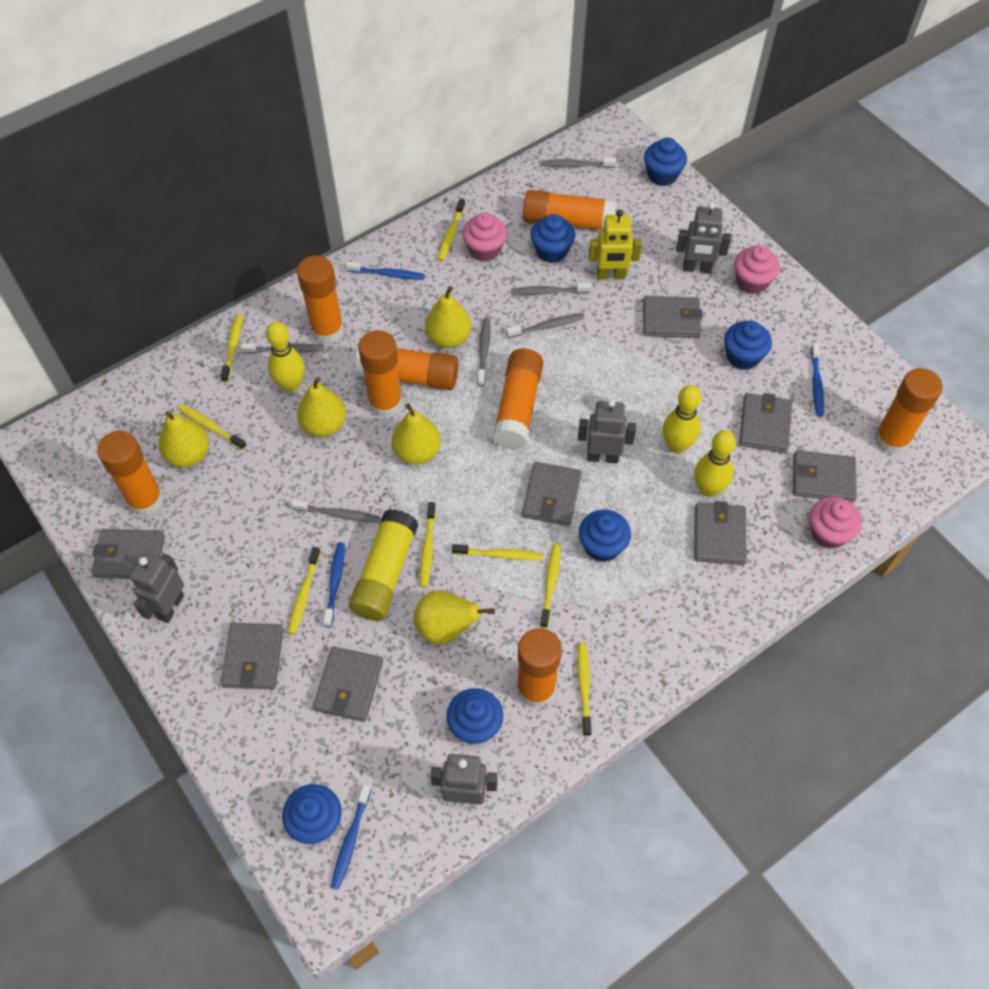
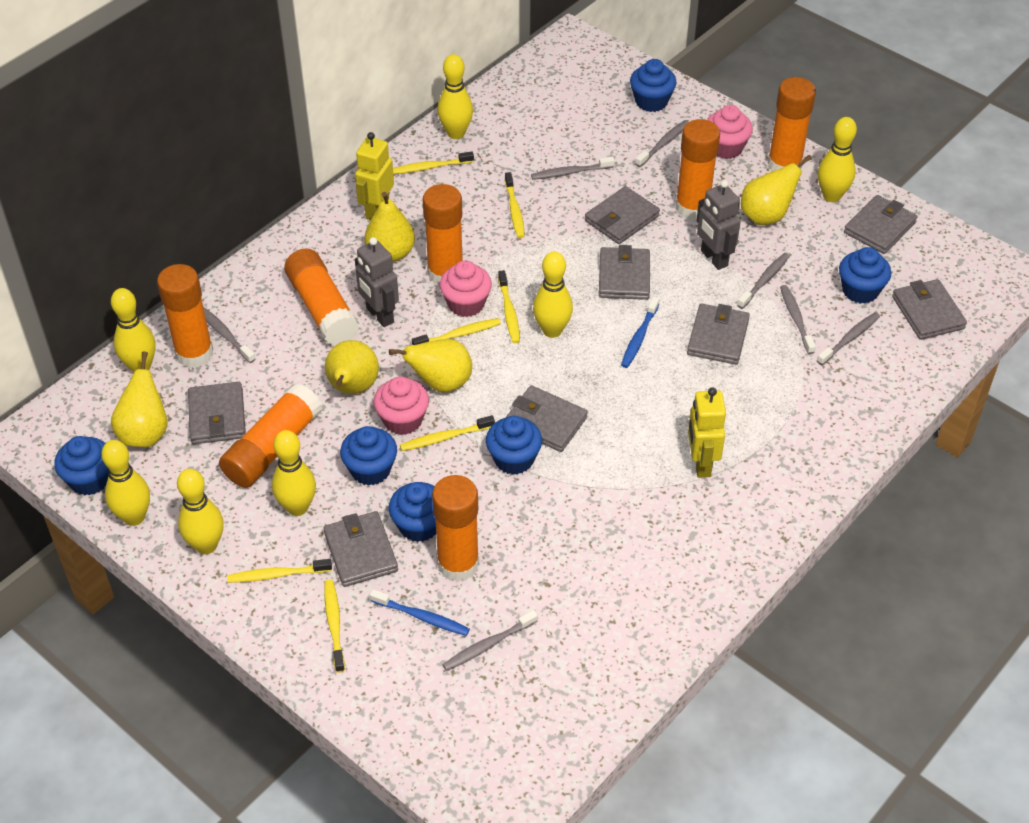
blue toothbrush: [323,542,345,627] [331,784,371,889] [346,262,425,280] [811,343,824,417] = 4 -> [370,589,470,636] [621,297,659,368] = 2
grey robot: [130,553,184,623] [430,754,498,805] [578,399,636,464] [676,202,731,273] = 4 -> [355,237,399,327] [696,180,741,270] = 2
grey toothbrush: [240,343,324,354] [291,500,380,523] [477,318,491,387] [506,313,585,338] [511,283,591,295] [542,158,616,168] = 6 -> [203,307,255,363] [442,610,538,671] [531,157,615,180] [635,120,688,167] [737,253,790,309] [780,285,816,354] [817,312,880,365] = 7
orange glue stick: [97,431,164,516] [297,256,344,344] [355,348,459,390] [358,330,403,418] [492,349,543,449] [517,628,562,708] [523,190,617,230] [874,368,943,455] = 8 -> [157,264,213,368] [219,383,322,488] [284,248,359,346] [423,184,463,286] [432,475,479,582] [675,119,720,220] [768,77,816,172] = 7
yellow bowling pin: [266,322,305,392] [663,385,702,453] [694,430,736,497] = 3 -> [101,440,150,526] [111,288,156,373] [177,469,224,554] [272,430,316,516] [437,54,473,139] [533,251,573,338] [818,117,857,202] = 7
yellow glue stick: [349,509,419,621] = 1 -> none = 0
yellow robot: [589,210,642,280] = 1 -> [355,132,394,220] [688,387,726,478] = 2
yellow toothbrush: [178,404,247,450] [220,314,243,382] [288,547,321,635] [420,502,436,587] [438,198,465,261] [452,544,543,560] [540,543,561,628] [577,643,592,736] = 8 -> [227,559,332,583] [324,580,345,673] [393,151,474,174] [400,415,495,451] [412,318,501,345] [498,270,520,343] [505,172,525,238] = 7

